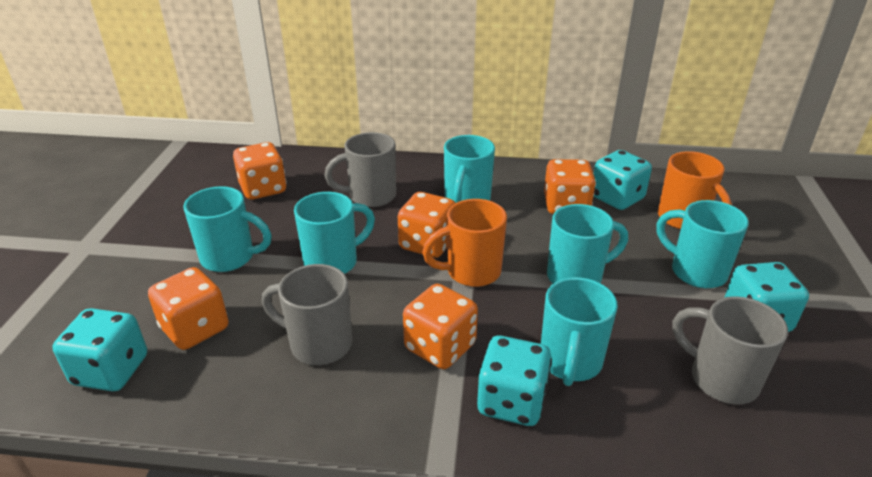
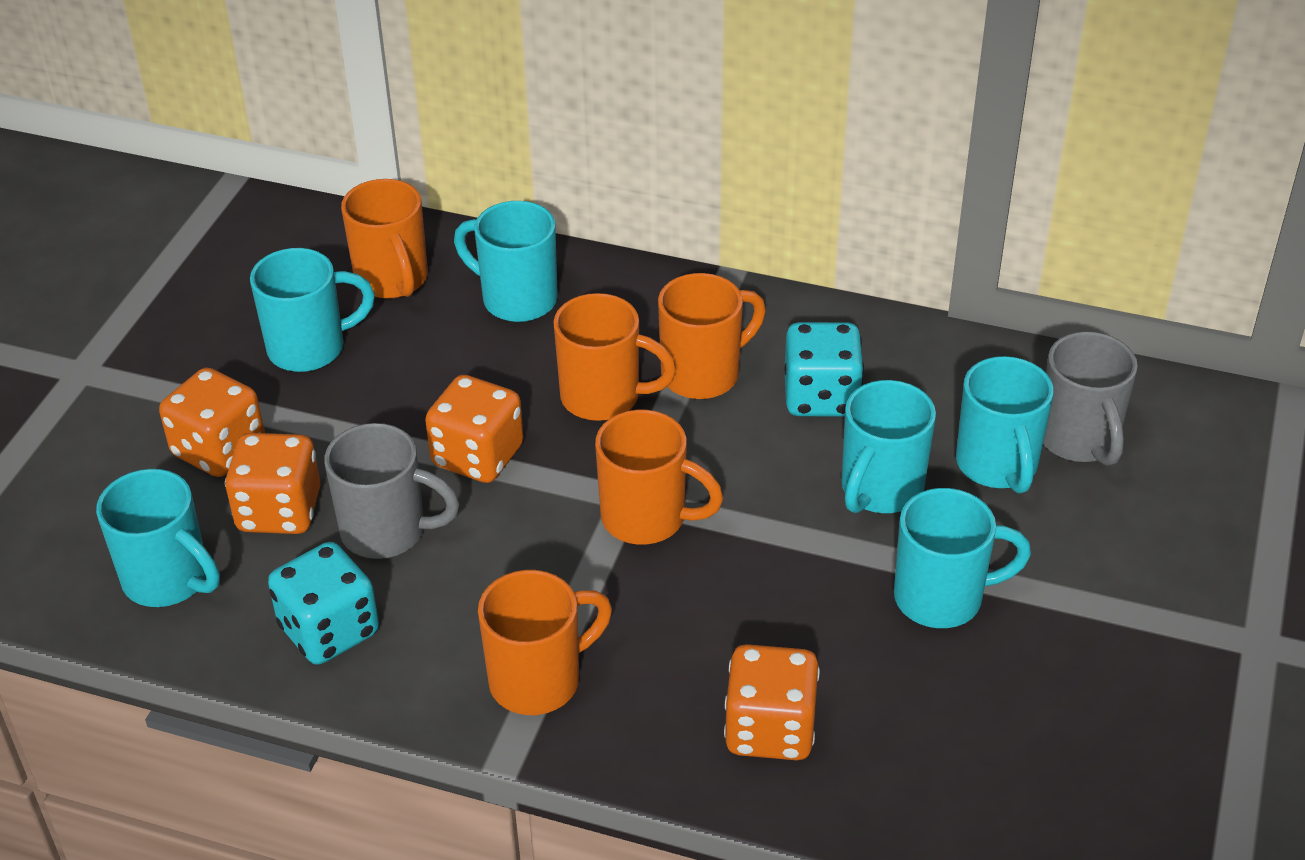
grey mug: [262,264,352,365] [324,132,396,207] [672,296,788,405] = 3 -> [324,423,460,559] [1043,331,1138,466] = 2
orange dice: [148,267,229,350] [233,142,287,200] [398,192,456,258] [403,284,478,369] [544,159,596,214] = 5 -> [159,368,265,477] [225,433,321,534] [425,375,524,483] [724,644,820,760] = 4
orange mug: [422,199,507,287] [658,151,732,229] = 2 -> [341,179,428,299] [478,570,612,715] [553,293,676,421] [595,410,723,545] [658,273,766,399] = 5
turquoise dice: [52,308,147,391] [477,336,552,426] [594,150,652,210] [724,262,809,332] = 4 -> [268,542,379,665] [784,322,864,417] = 2

